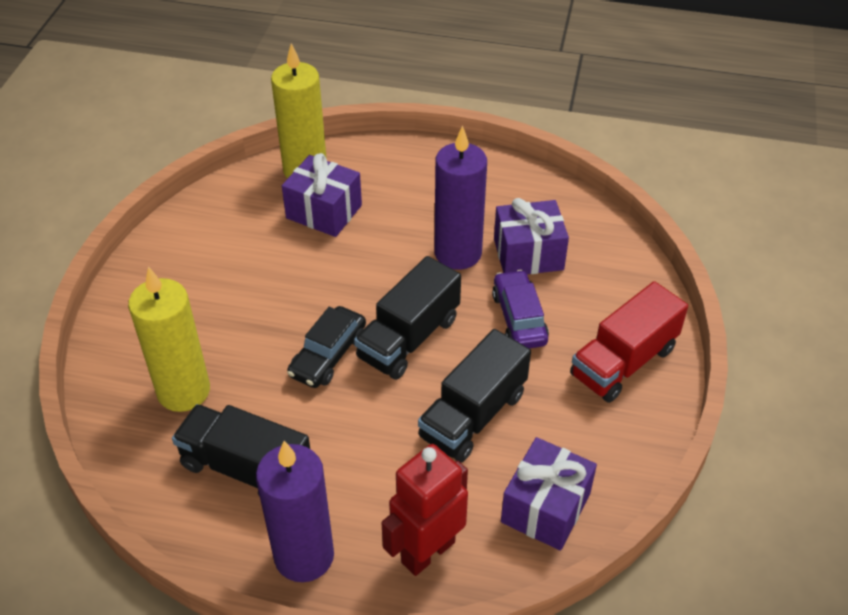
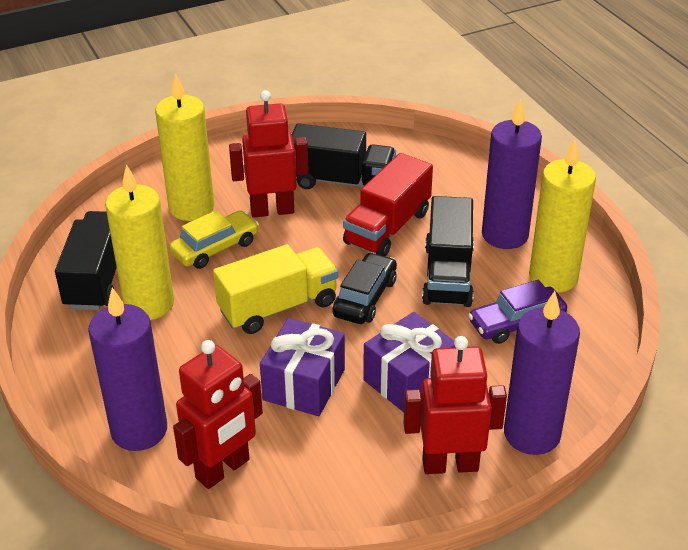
purple candle: [256,441,334,582] [434,126,487,270] = 2 -> [88,287,167,451] [482,99,542,249] [504,291,580,455] = 3
purple gift: [282,153,362,237] [494,198,569,274] [501,437,597,551] = 3 -> [260,318,345,416] [363,312,455,412] = 2
red robot: [381,444,468,576] = 1 -> [173,340,263,489] [229,90,309,217] [404,336,507,474] = 3
yellow candle: [128,266,210,412] [271,43,327,179] = 2 -> [105,164,174,320] [155,73,214,221] [529,139,596,293] = 3
yellow car: none = 0 -> [169,210,259,269] = 1
yellow truck: none = 0 -> [213,244,338,334] = 1

